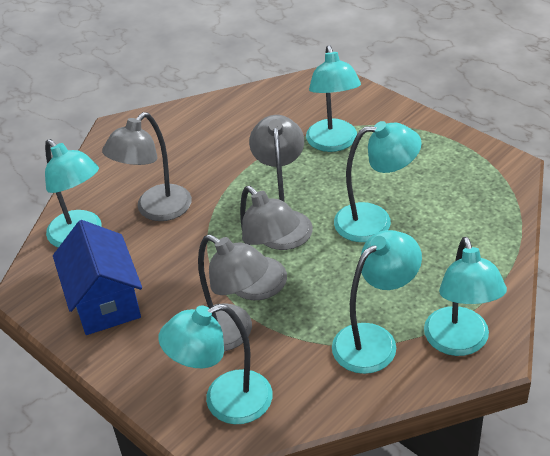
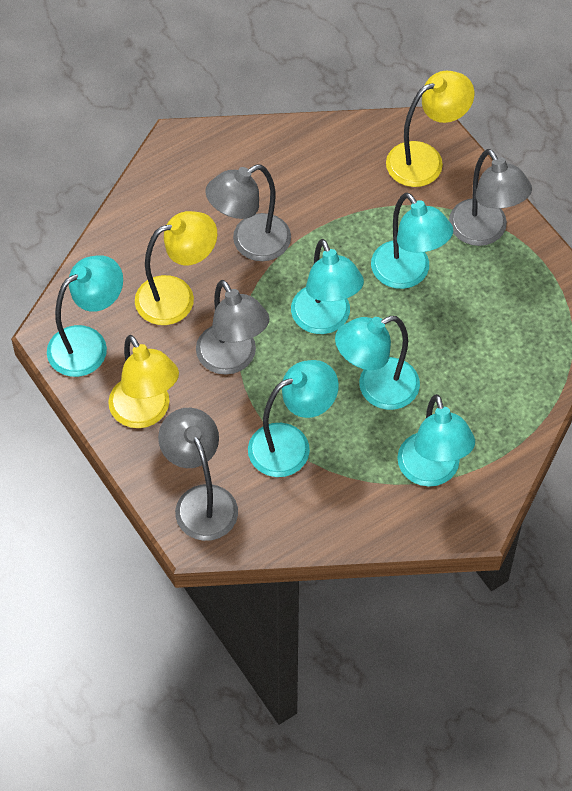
blue house: [53,220,142,335] = 1 -> none = 0
yellow lamp: none = 0 -> [108,335,179,428] [135,211,217,325] [386,71,474,187] = 3

